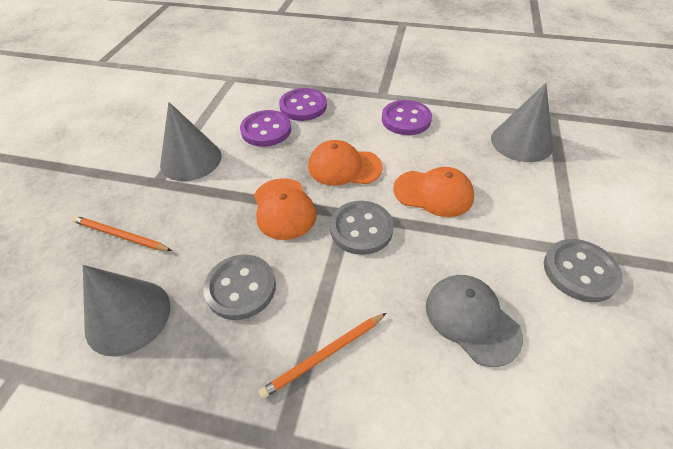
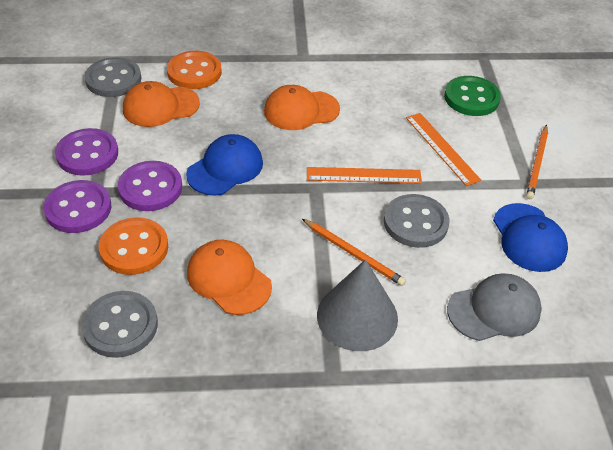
blue cap: none = 0 -> [186,134,263,195] [493,203,568,272] = 2
green button: none = 0 -> [444,76,501,116] = 1
grey cone: [83,265,170,356] [160,102,222,181] [491,83,553,162] = 3 -> [317,259,398,351] = 1
orange button: none = 0 -> [99,217,168,275] [167,51,222,89] = 2
orange ruler: none = 0 -> [307,167,422,184] [406,113,481,186] = 2

